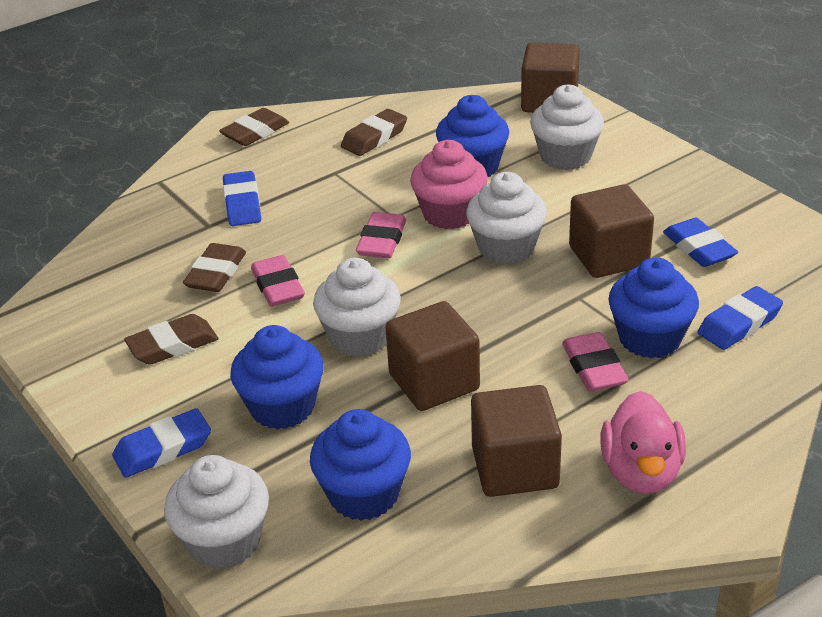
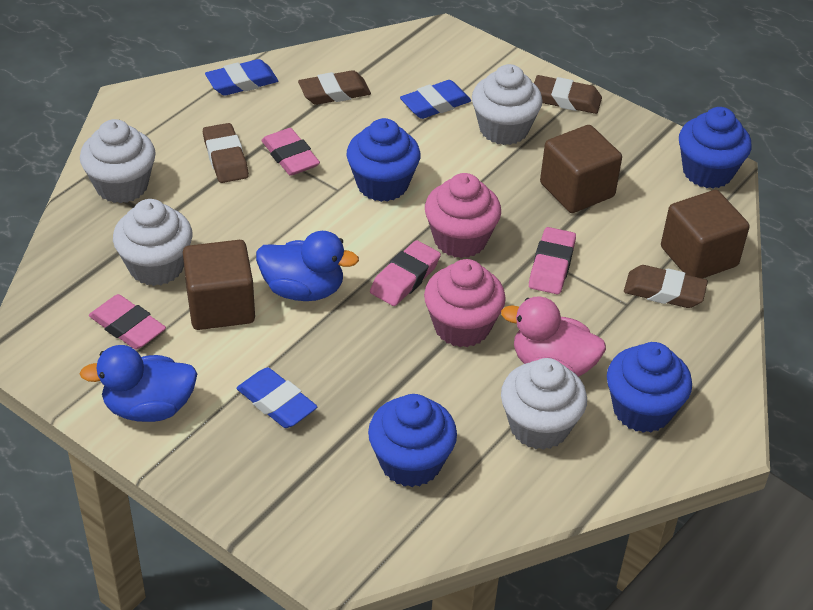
blue duck: none = 0 -> [80,345,197,422] [256,231,359,301] = 2
blue eraser: [112,408,211,478] [223,171,261,226] [663,218,738,267] [698,286,783,350] = 4 -> [205,59,278,96] [237,368,318,428] [400,80,471,119] = 3
brown cube: [386,301,480,411] [471,385,562,497] [521,42,580,113] [569,184,654,278] = 4 -> [183,240,255,330] [540,125,622,213] [661,190,750,279] = 3
pink cupcake: [410,140,488,229] = 1 -> [424,259,506,347] [425,173,501,258] = 2
pink eraser: [251,255,305,307] [356,212,406,258] [562,332,629,391] = 3 -> [89,294,166,349] [261,128,320,176] [370,240,441,306] [529,227,576,294] = 4

